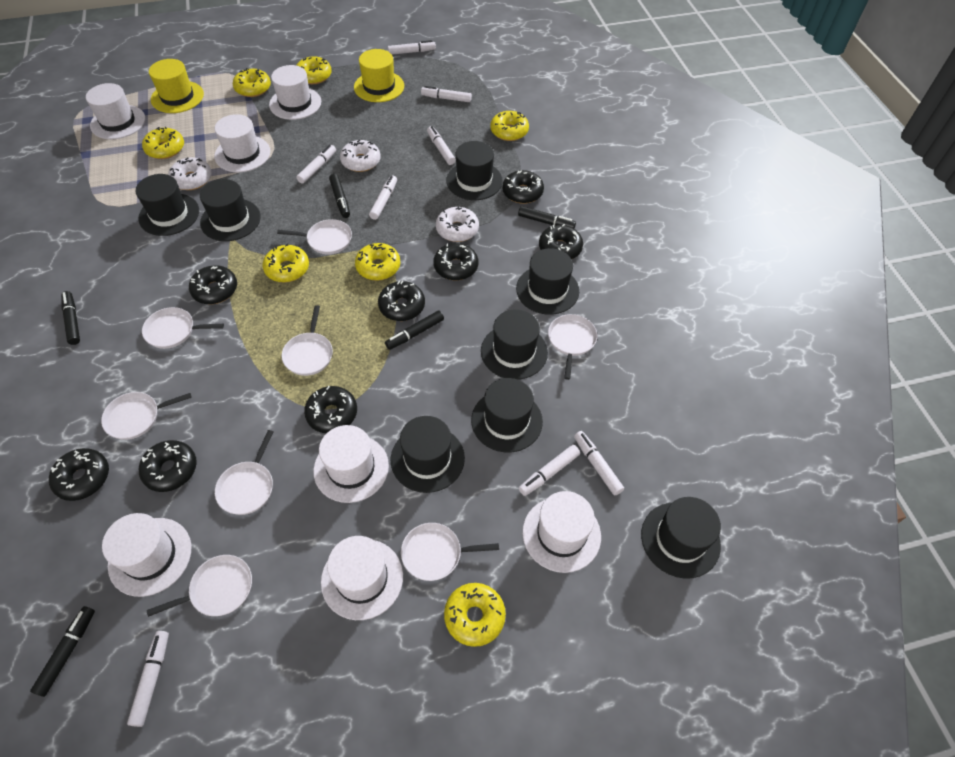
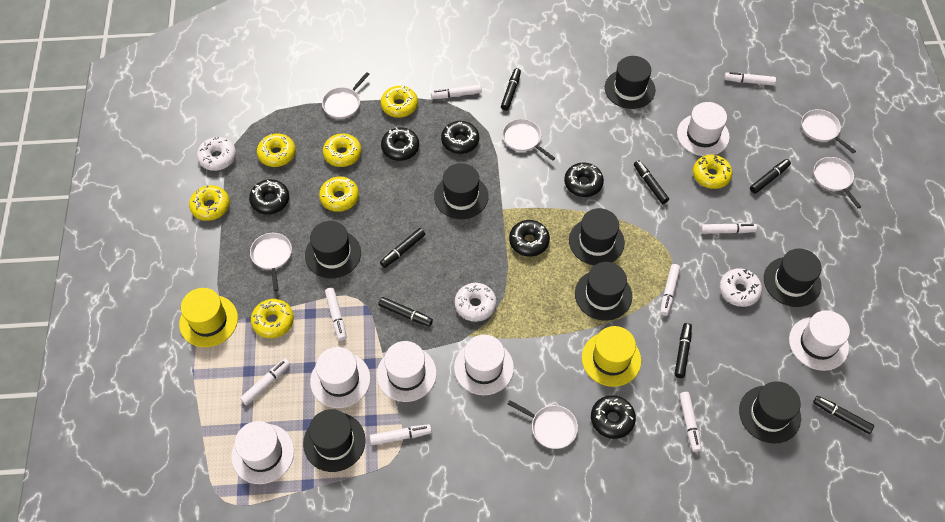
black donut: [49,448,109,501] [139,440,197,492] [189,265,237,304] [304,386,357,433] [378,281,425,321] [433,243,478,280] [502,170,544,204] [539,224,583,259] = 8 -> [249,179,289,214] [381,127,419,161] [441,121,479,154] [509,220,550,256] [564,162,604,197] [591,395,636,439] = 6
black marker: [30,606,95,697] [61,291,80,345] [329,174,350,218] [385,310,444,350] [518,206,576,228] = 5 -> [378,297,433,327] [380,228,425,268] [501,68,521,111] [634,160,669,204] [675,323,692,378] [750,159,791,194] [813,396,874,434] = 7
white hat: [86,83,145,139] [102,513,191,597] [214,114,270,172] [269,65,321,120] [313,425,389,503] [321,536,403,620] [522,491,601,573] = 7 -> [231,421,294,484] [310,347,371,408] [377,341,437,402] [454,335,514,395] [677,102,730,156] [789,310,850,371] = 6
white pan: [101,392,192,440] [142,307,224,349] [147,555,252,617] [215,430,273,515] [277,219,352,255] [281,305,333,376] [401,523,499,581] [548,314,597,380] = 8 -> [250,233,292,291] [322,72,370,119] [502,119,555,161] [508,400,578,449] [801,109,856,154] [814,157,861,208] = 6

